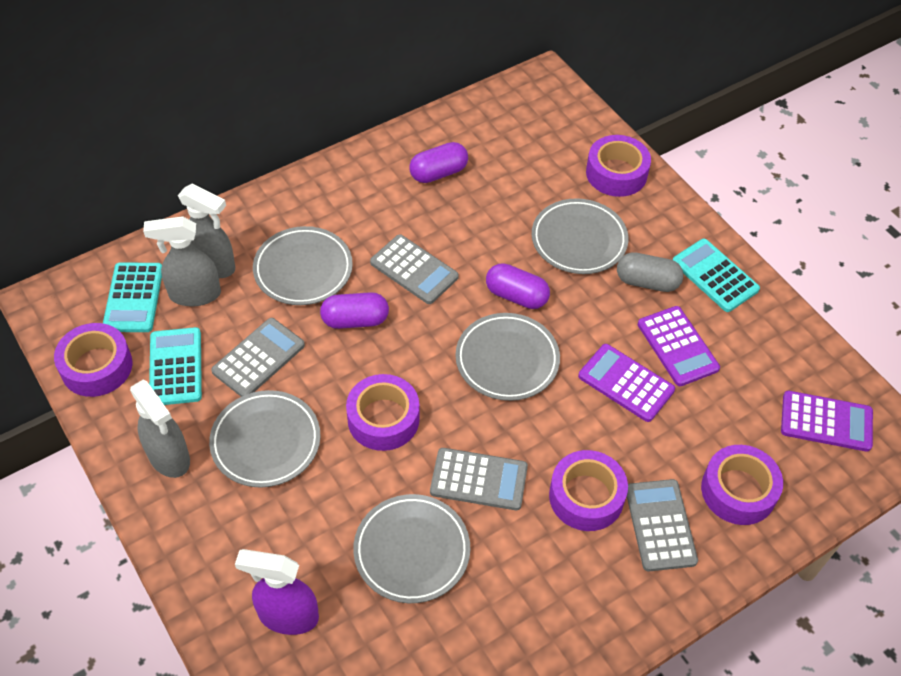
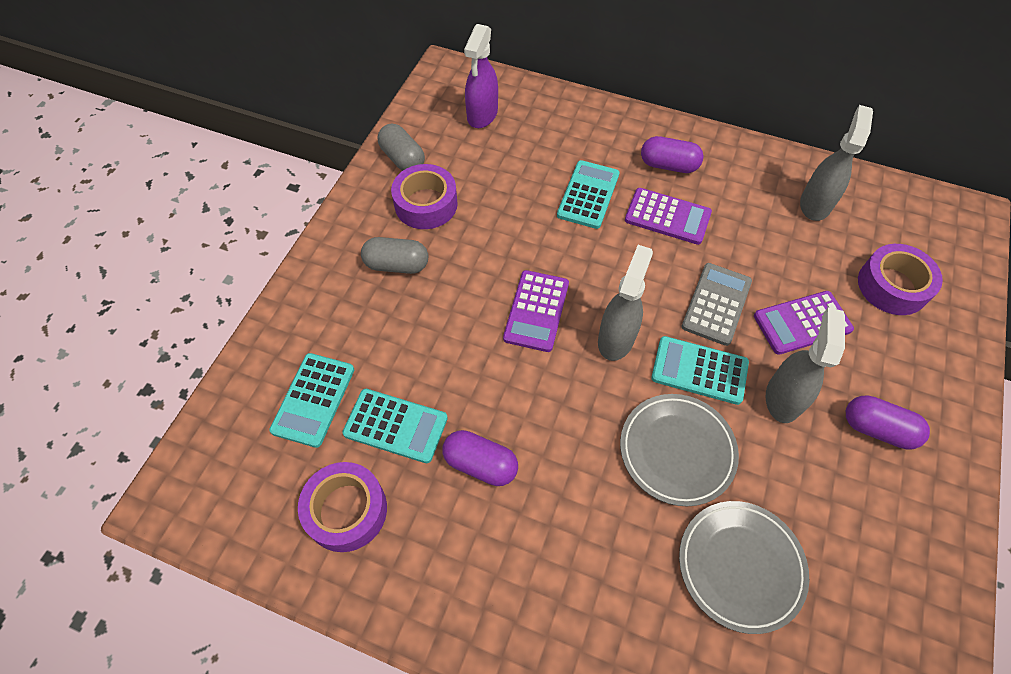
grey calculator: [211,318,305,397] [370,234,459,304] [430,448,528,510] [627,479,698,571] = 4 -> [682,263,752,346] = 1
grey capsule: [617,252,684,292] = 1 -> [361,237,428,274] [378,124,425,171] = 2
grey plate: [209,390,321,488] [253,226,353,305] [353,494,470,603] [456,313,560,401] [532,198,629,274] = 5 -> [620,394,739,506] [679,501,809,634] = 2
purple tape: [54,323,132,397] [346,374,420,451] [549,450,628,531] [586,135,651,197] [701,445,783,525] = 5 -> [298,462,387,552] [391,164,458,229] [858,244,943,315] = 3
turquoise calculator: [103,262,162,332] [149,327,202,405] [673,239,760,312] = 3 -> [269,353,354,448] [342,389,448,463] [557,160,620,229] [651,336,749,405] = 4

